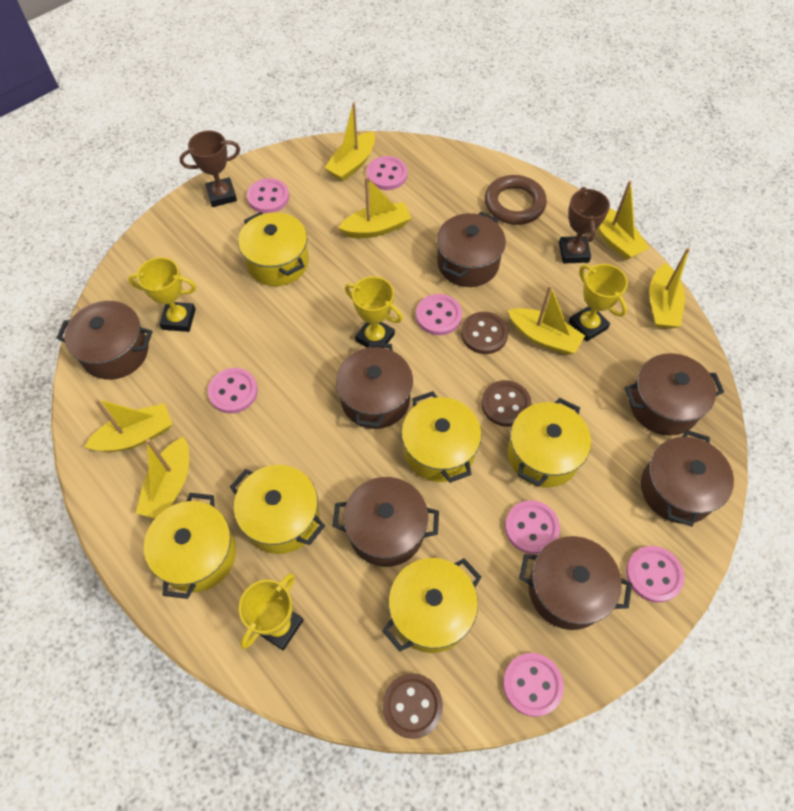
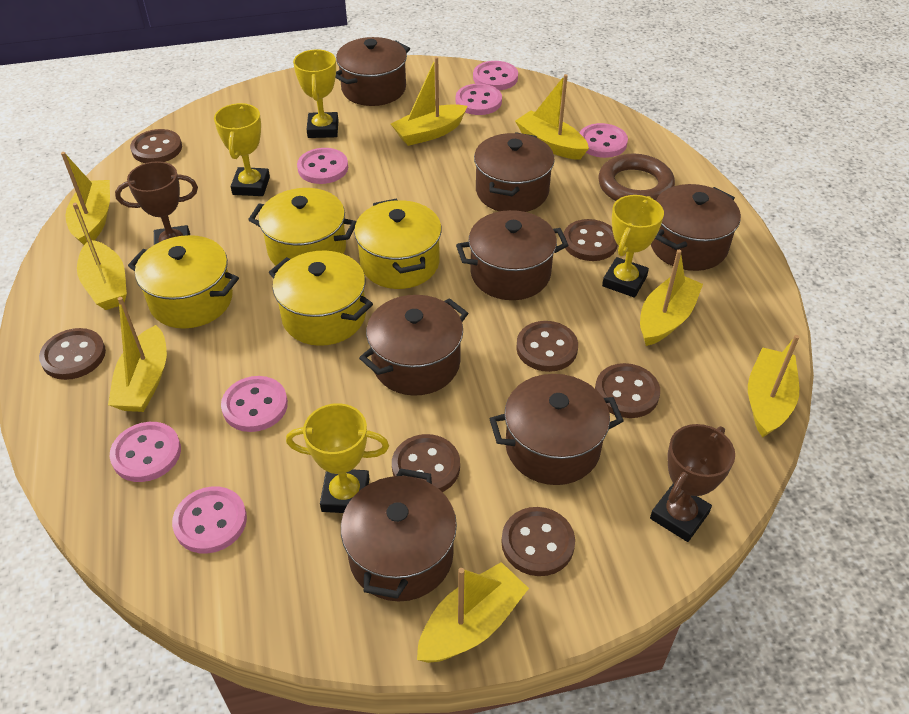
brown button: [382,673,443,739] [461,312,509,354] [481,380,532,427] = 3 -> [39,328,106,380] [130,129,182,163] [392,434,460,492] [501,507,575,576] [516,321,578,372] [564,219,618,261] [595,363,660,418] = 7
yellow boat: [84,398,172,452] [136,437,189,518] [325,103,375,181] [338,176,411,238] [508,285,585,355] [597,180,649,260] [649,248,690,329] = 7 -> [61,152,110,245] [73,203,127,310] [108,297,167,412] [391,57,467,146] [417,562,529,663] [515,74,589,160] [640,250,703,346] [748,335,799,437] = 8
yellow pot: [144,493,236,599] [230,465,325,554] [238,212,309,286] [383,558,481,653] [401,391,482,483] [508,398,591,487] = 6 -> [128,235,239,329] [248,188,357,266] [269,250,373,346] [354,198,442,289] = 4

